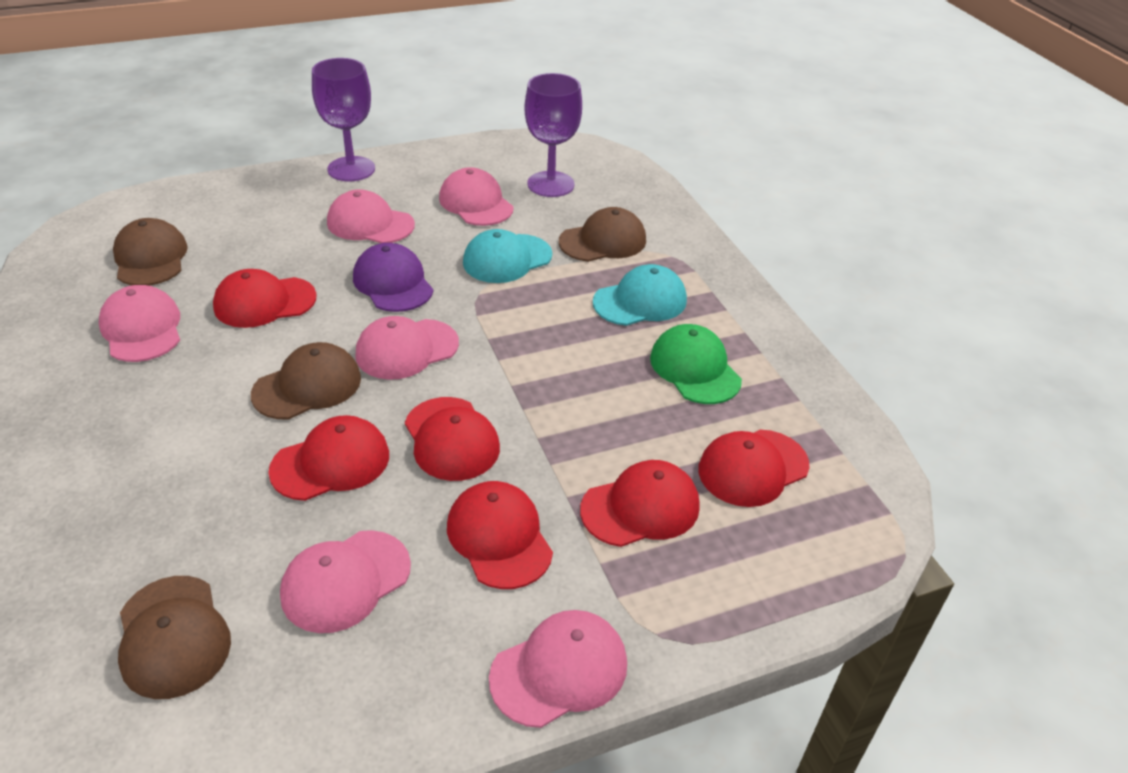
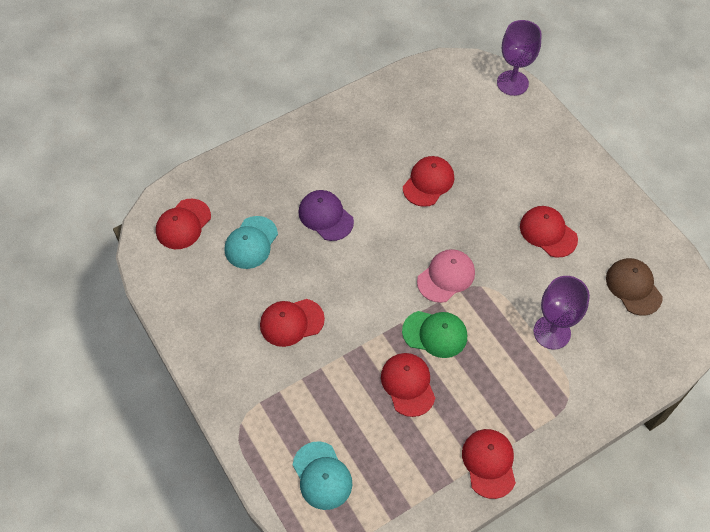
brown cap: [113,218,188,286] [118,576,231,699] [251,342,361,419] [559,207,646,262] = 4 -> [606,258,663,316] = 1
pink cap: [99,285,180,362] [280,530,411,633] [327,189,415,243] [355,316,459,380] [439,167,514,226] [489,610,627,728] = 6 -> [417,249,475,303] = 1

